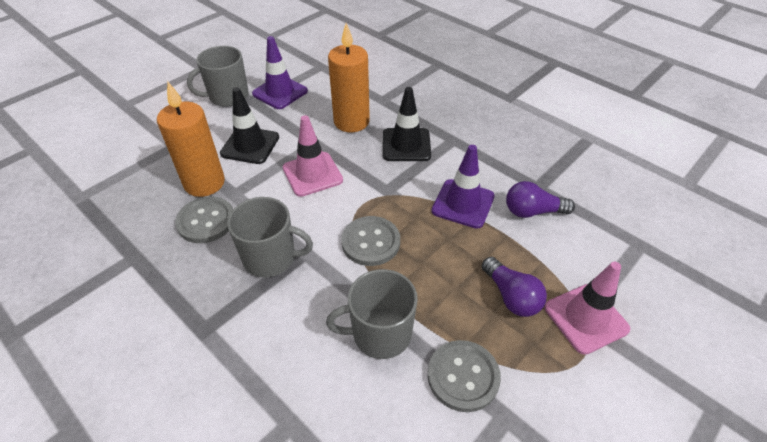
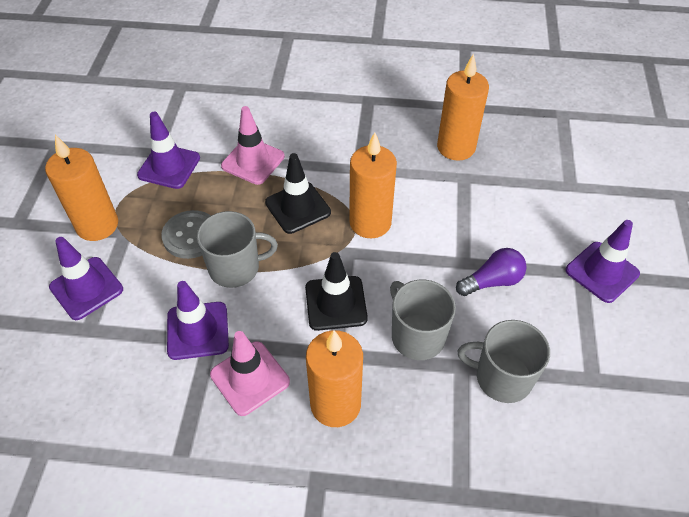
grey button: [175,196,233,243] [341,216,400,266] [428,340,501,412] = 3 -> [161,210,211,259] = 1
orange candle: [157,82,225,197] [328,23,370,132] = 2 -> [45,135,118,241] [306,330,363,427] [349,132,397,238] [437,53,489,161] = 4
purple light bulb: [482,257,547,317] [506,181,575,218] = 2 -> [456,248,527,296] = 1
purple traffic cone: [252,36,308,109] [431,145,494,228] = 2 -> [49,237,123,320] [137,112,200,189] [167,281,229,360] [565,220,640,303] = 4

